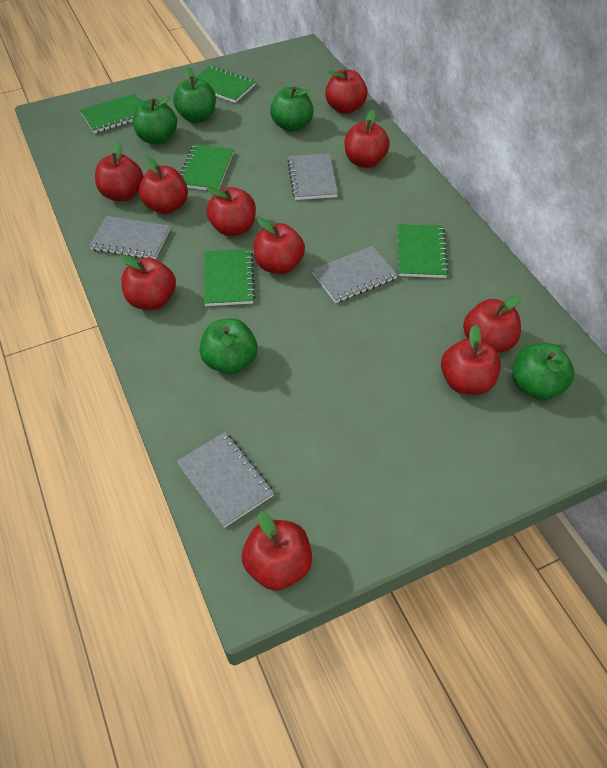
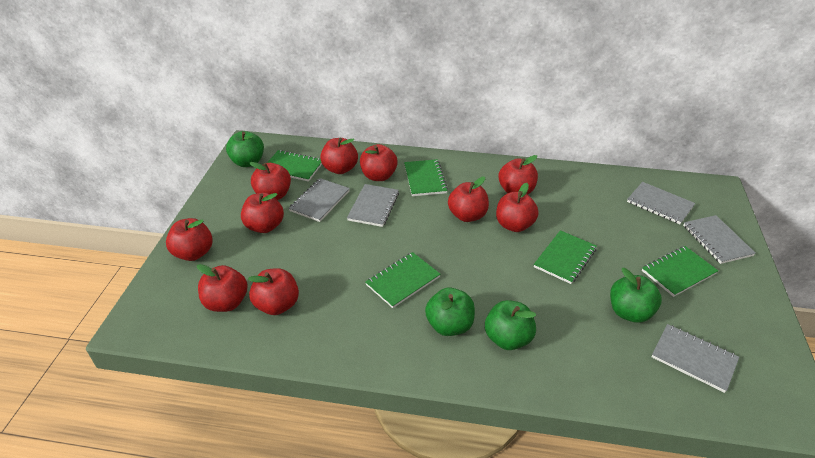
green apple: [133,96,177,144] [173,67,216,123] [199,319,257,374] [270,87,314,132] [513,343,574,400] = 5 -> [226,131,264,167] [425,287,475,336] [485,300,536,350] [610,268,662,323] = 4
grey notebook: [89,216,170,259] [177,432,274,528] [288,153,338,200] [312,246,398,303] = 4 -> [289,178,350,222] [347,184,399,227] [627,182,695,224] [652,324,739,393] [683,215,756,264] = 5

